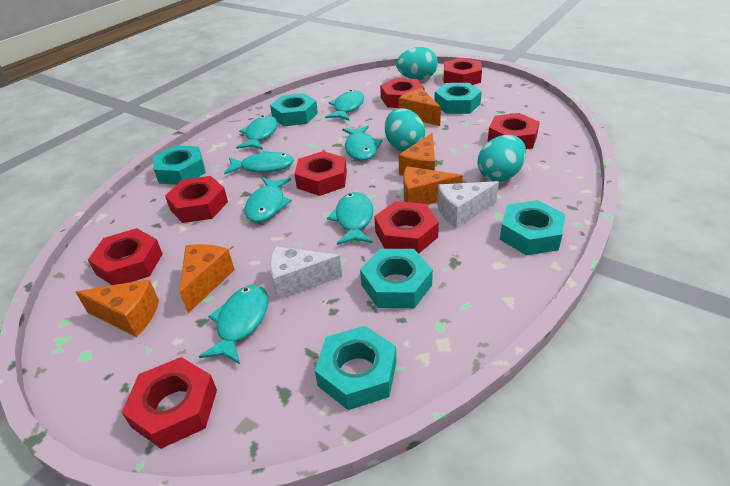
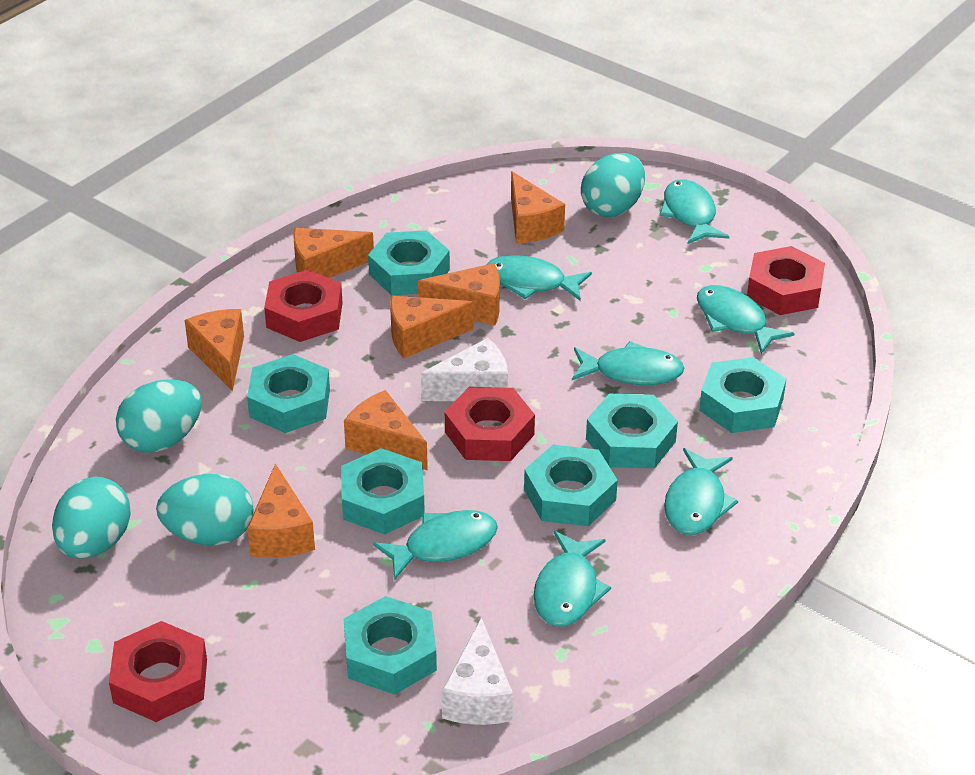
orange cheese: [76,279,159,337] [179,244,235,313] [399,88,441,126] [399,133,435,177] [404,166,463,205] = 5 -> [185,309,244,391] [247,463,315,558] [293,228,374,278] [344,390,428,470] [390,296,473,359] [418,263,500,325] [511,171,565,243] = 7
red nut: [88,228,163,285] [122,357,217,449] [165,176,228,223] [295,151,347,196] [374,201,439,254] [380,78,425,108] [444,58,482,85] [488,113,540,149] = 8 -> [109,621,207,722] [264,270,342,342] [445,387,535,461] [747,246,825,315] = 4
turquoise egg: [385,108,425,151] [396,47,438,80] [478,135,526,182] = 3 -> [52,477,131,559] [116,379,202,453] [156,474,254,545] [581,153,645,217] = 4
turquoise nut: [153,145,206,185] [270,93,318,126] [315,326,397,410] [360,249,433,308] [434,83,482,114] [500,200,565,256] = 6 -> [247,354,330,433] [341,448,425,535] [344,596,437,695] [368,230,450,295] [524,445,618,526] [586,394,678,468] [699,357,786,433] = 7

